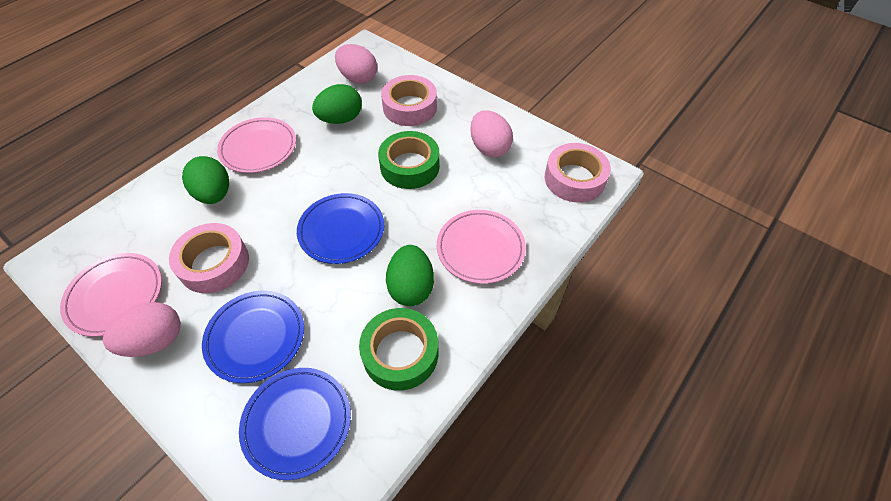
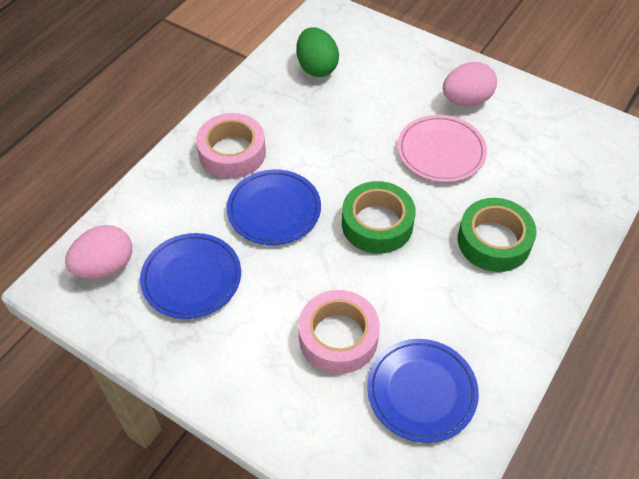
green egg: [182,156,229,204] [312,84,362,124] [386,245,434,306] = 3 -> [296,27,339,77] = 1
pink egg: [103,302,181,357] [335,44,377,84] [470,110,513,157] = 3 -> [65,225,132,279] [443,62,497,106] = 2
pink plate: [60,253,162,337] [217,117,296,173] [437,210,526,284] = 3 -> [397,115,487,182] = 1
pink tape: [169,223,249,293] [381,75,437,126] [545,143,611,203] = 3 -> [196,113,266,179] [298,290,380,374] = 2

